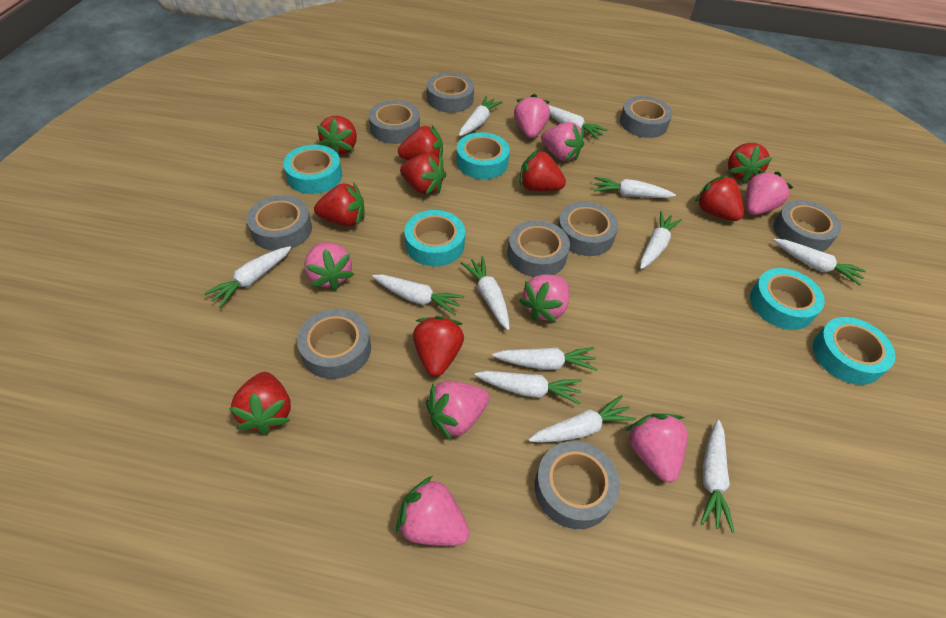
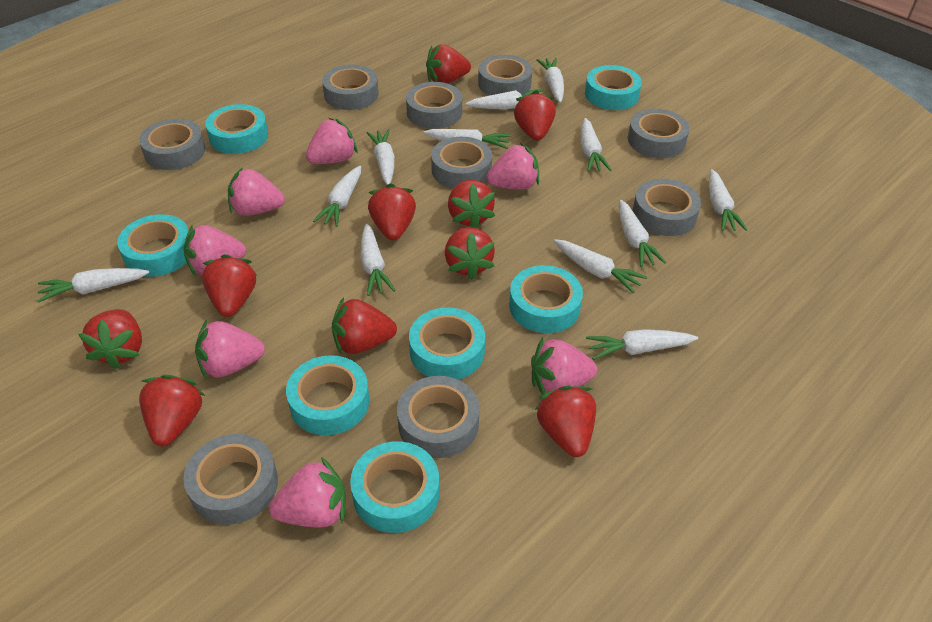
pink strawberry: [304,242,354,291] [396,476,469,546] [426,381,489,440] [514,94,550,138] [519,274,569,323] [541,122,584,161] [626,413,687,482] [746,170,793,215] = 8 -> [184,225,246,276] [195,320,265,378] [228,167,285,216] [269,457,346,528] [306,118,357,164] [486,143,539,190] [531,338,597,395] = 7
red strawberry: [229,372,291,435] [314,182,365,226] [317,116,357,155] [398,125,443,161] [400,153,446,195] [413,316,464,377] [520,150,566,191] [695,175,744,221] [728,143,772,184] = 9 -> [78,309,142,369] [139,375,205,446] [202,254,257,317] [332,297,397,354] [368,183,416,240] [426,44,471,84] [445,227,495,280] [448,180,495,228] [514,90,556,141] [535,386,596,457] = 10
turquoise tape: [283,145,342,194] [404,210,465,267] [456,132,510,179] [750,268,825,330] [813,317,896,385] = 5 -> [117,214,189,277] [205,104,268,154] [286,355,369,435] [350,441,439,533] [409,308,485,380] [509,265,583,333] [585,65,642,110] = 7

